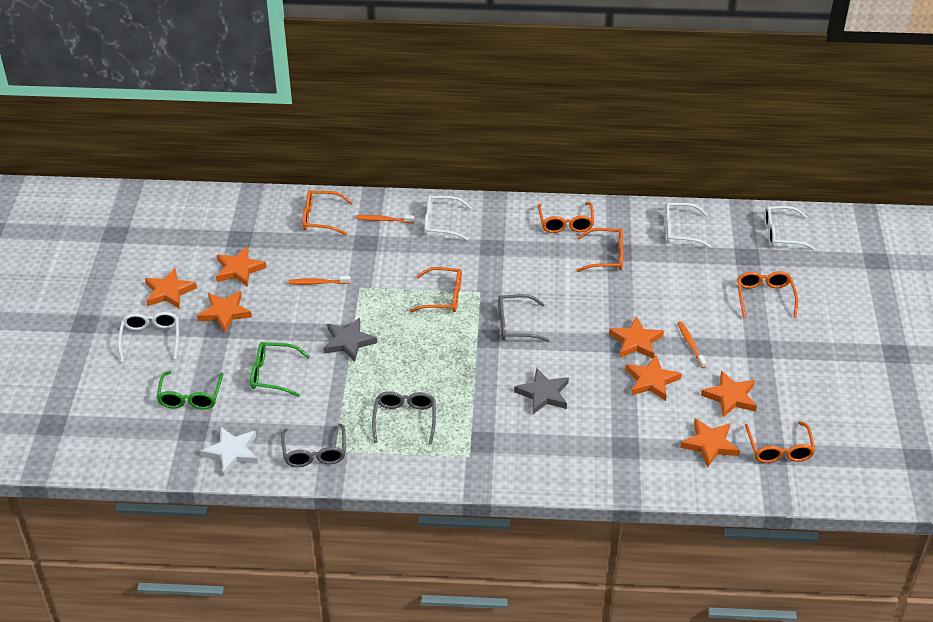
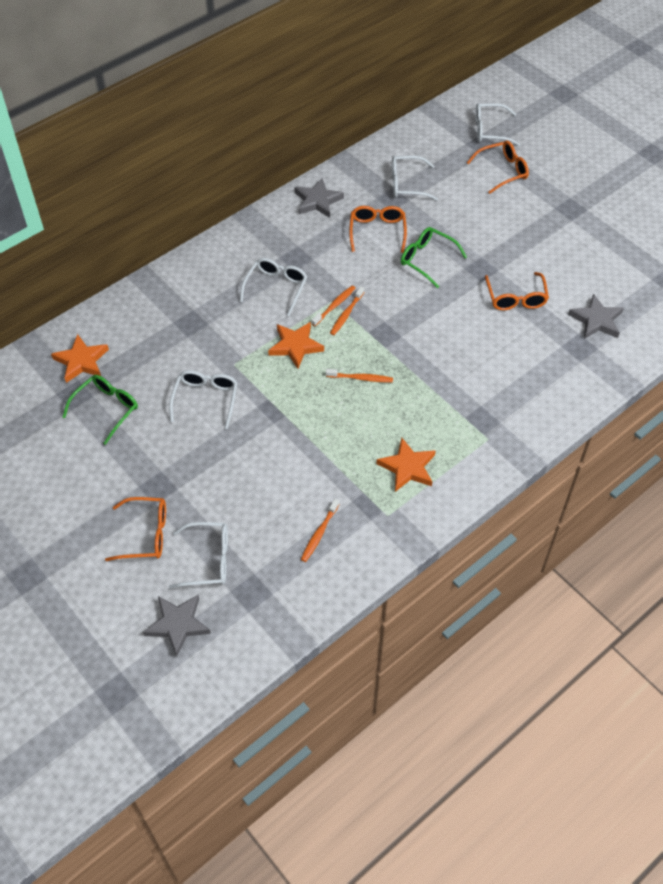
grey glasses: [281,423,346,467] [372,391,436,445] [498,294,550,342] = 3 -> none = 0
grey star: [323,318,377,362] [514,368,569,414] = 2 -> [143,595,211,657] [295,178,344,218] [568,294,624,339] = 3
orange glasses: [303,190,353,235] [409,267,462,312] [538,202,594,233] [576,228,623,272] [737,271,798,318] [745,421,816,463] = 6 -> [105,497,166,561] [349,206,407,253] [467,141,529,194] [485,272,549,310] = 4
orange star: [145,268,197,309] [197,291,252,332] [216,246,267,287] [609,316,664,359] [625,355,681,401] [680,418,740,467] [701,371,757,417] = 7 -> [51,334,109,383] [268,322,324,369] [376,438,436,492] = 3
orange toothbrush: [288,276,351,285] [356,215,415,223] [678,321,707,368] = 3 -> [301,499,340,562] [311,286,355,326] [326,369,393,382] [330,286,364,335] = 4
white glasses: [118,312,179,362] [424,195,472,241] [664,202,711,248] [764,206,815,250] = 4 -> [169,370,238,429] [169,522,228,588] [240,258,307,316] [392,156,438,201] [475,103,520,146] = 5
white star: [200,427,258,476] = 1 -> none = 0

